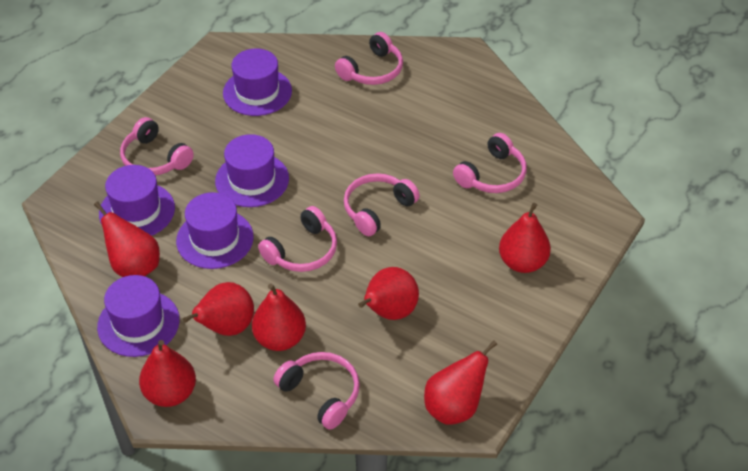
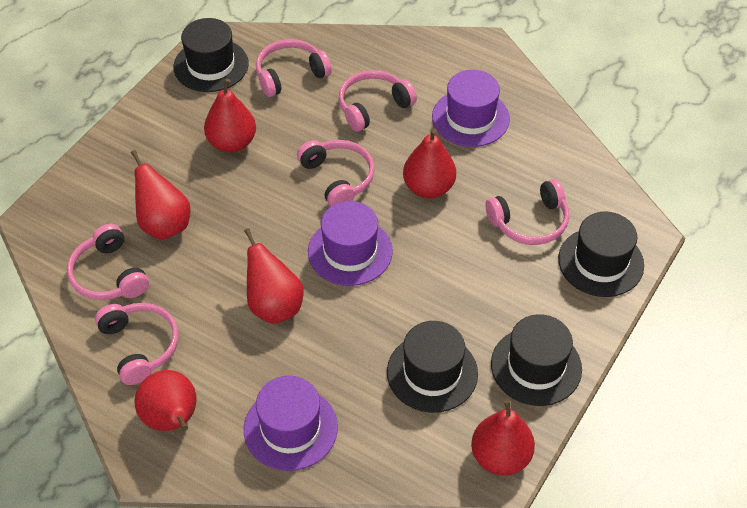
black hat: none = 0 -> [174,18,249,92] [387,321,478,413] [491,314,582,406] [558,211,644,297] = 4
purple hat: [97,275,180,357] [99,165,175,236] [176,192,254,269] [215,134,289,207] [223,49,292,116] = 5 -> [244,376,338,471] [308,201,393,286] [432,70,510,147] = 3
red pear: [94,202,160,277] [139,340,196,407] [183,282,254,336] [252,284,306,351] [358,267,419,320] [424,340,497,425] [499,203,551,273] = 7 -> [131,150,191,240] [134,370,197,431] [204,79,256,153] [244,228,304,324] [403,129,456,198] [471,399,535,476] = 6

